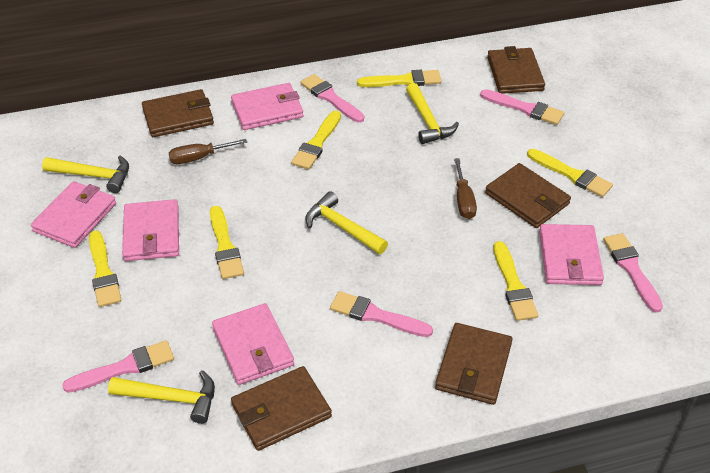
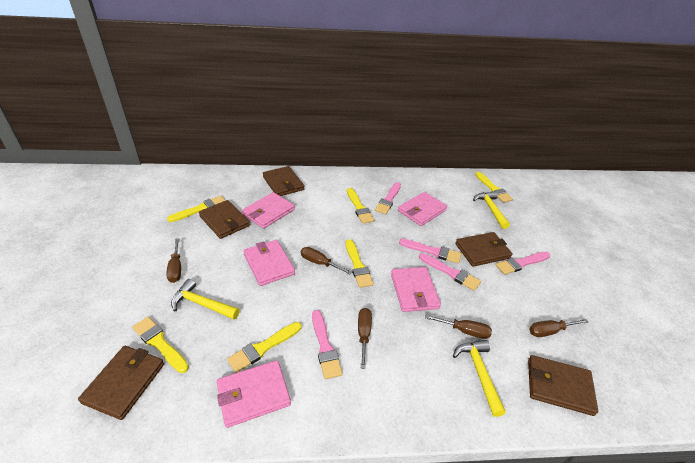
brown screwdriver: [169,139,247,164] [454,158,477,219] = 2 -> [166,238,181,283] [301,247,352,275] [358,308,372,369] [425,315,492,339] [529,319,588,337] = 5
yellow hammer: [42,155,129,193] [108,370,215,424] [305,191,388,254] [406,83,459,144] = 4 -> [171,279,240,320] [453,340,506,417] [473,191,510,229] = 3

